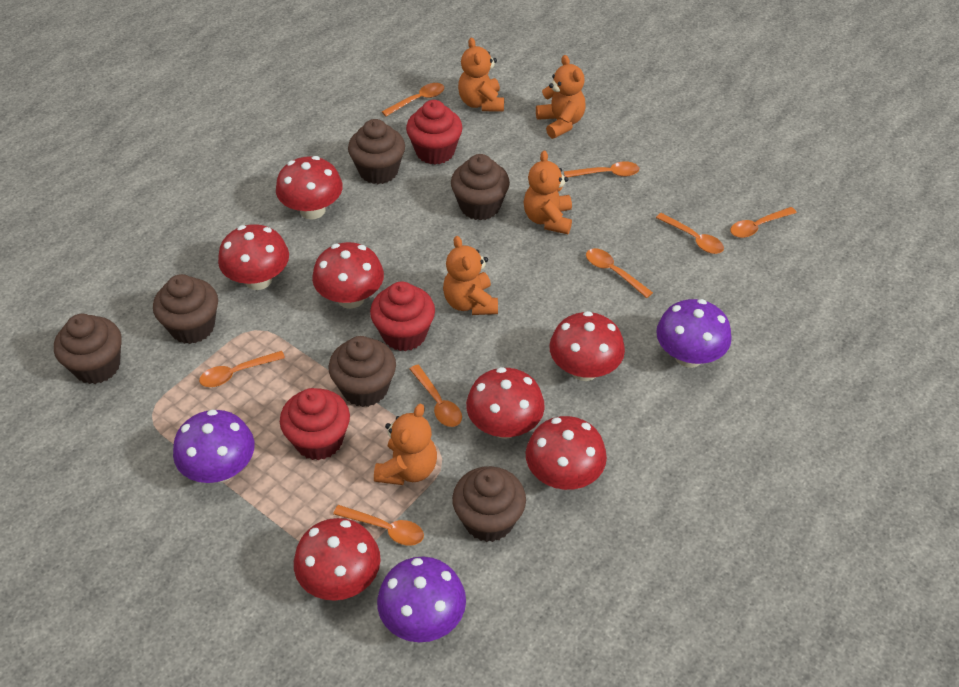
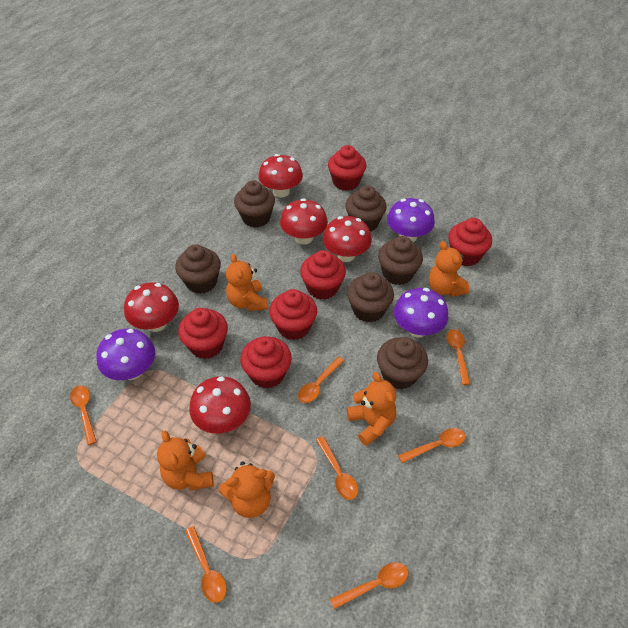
orange spoon: [199,351,285,387] [333,505,424,546] [382,83,444,116] [410,365,462,427] [564,161,639,177] [586,248,653,298] [656,213,724,254] [730,207,797,238] = 8 -> [70,385,97,445] [185,526,227,603] [298,357,344,403] [316,436,358,500] [330,562,409,609] [398,428,465,463] [446,329,470,385] = 7
red cupcake: [280,388,350,460] [370,281,435,351] [406,100,463,165] = 3 -> [178,308,228,359] [240,336,292,389] [269,289,317,340] [300,250,346,300] [328,145,366,191] [448,218,492,266] = 6
red mushroom: [218,224,289,290] [276,156,343,220] [294,518,381,601] [312,242,384,309] [466,367,545,439] [526,416,607,490] [549,311,625,381] = 7 -> [124,282,179,332] [189,376,251,434] [258,154,303,197] [280,198,328,245] [323,216,372,262] = 5

